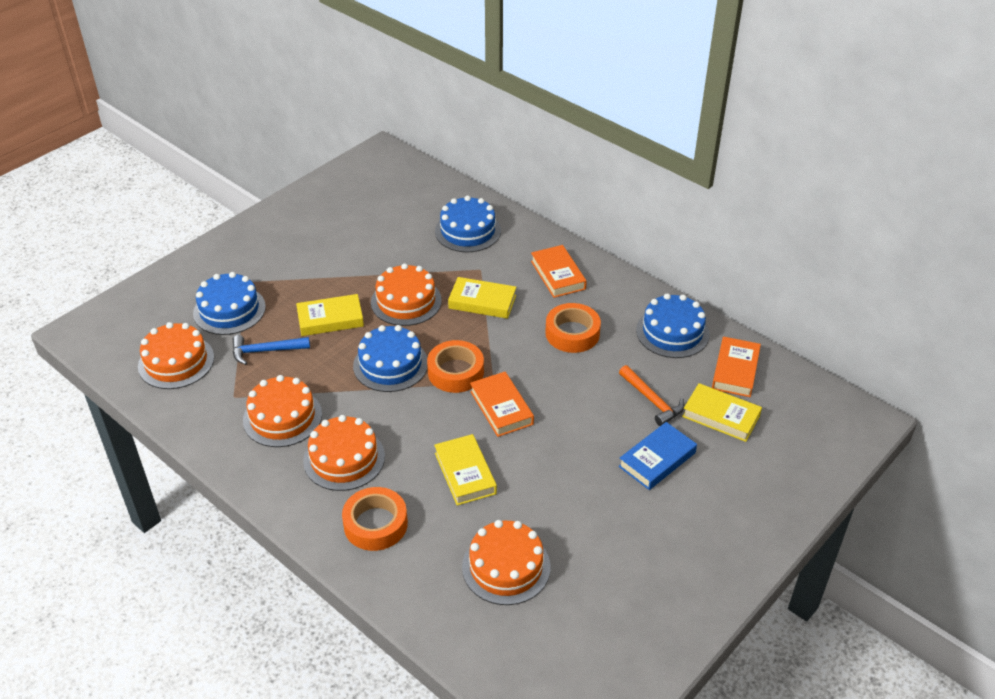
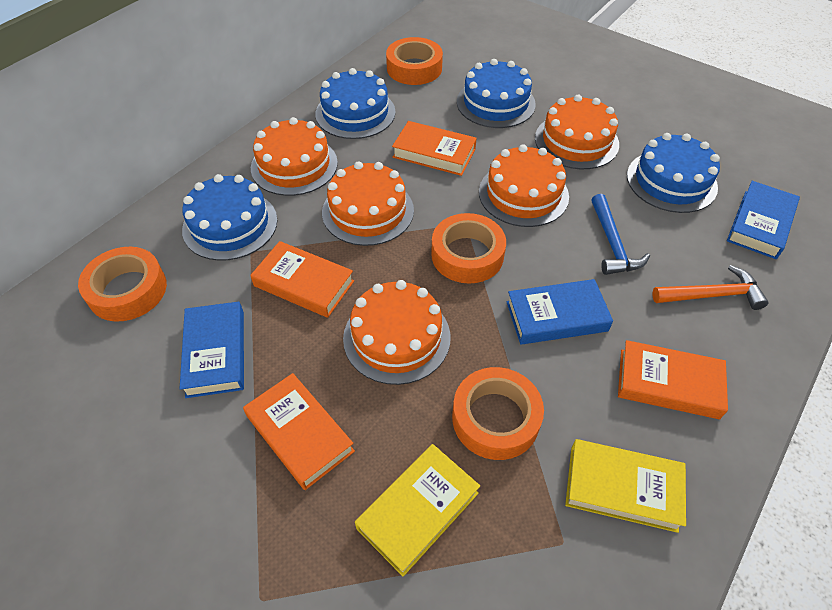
blue book: [619,422,697,490] = 1 -> [180,302,244,398] [506,279,613,344] [727,181,800,259] = 3
orange book: [470,372,534,437] [531,245,587,298] [712,337,761,397] = 3 -> [243,373,355,490] [250,241,354,318] [392,121,477,176] [618,340,728,419] = 4
orange tape: [342,487,408,551] [427,340,484,393] [545,303,601,353] = 3 -> [78,247,167,322] [386,37,443,85] [431,213,506,284] [452,367,544,460] = 4
yellow book: [296,294,364,336] [434,434,497,506] [448,277,516,319] [682,383,762,442] = 4 -> [355,444,480,576] [565,439,686,533] = 2

